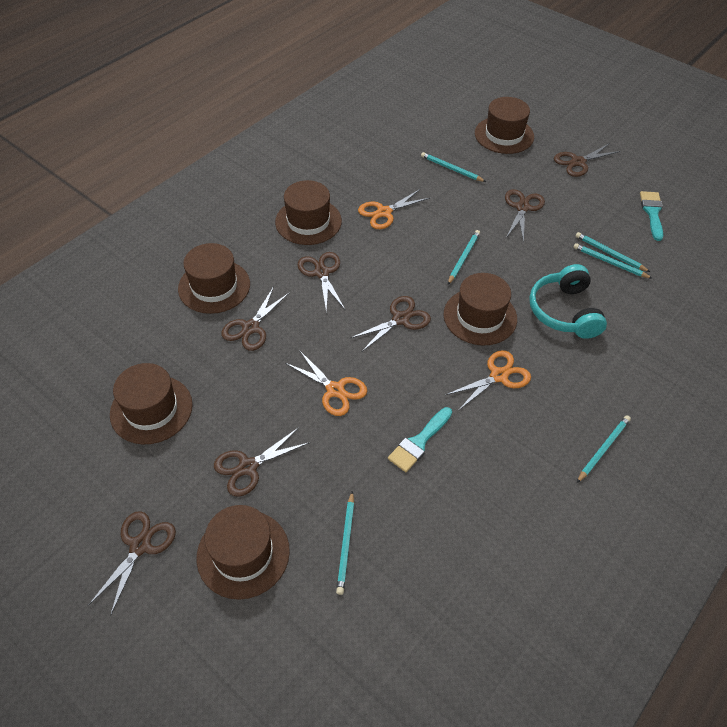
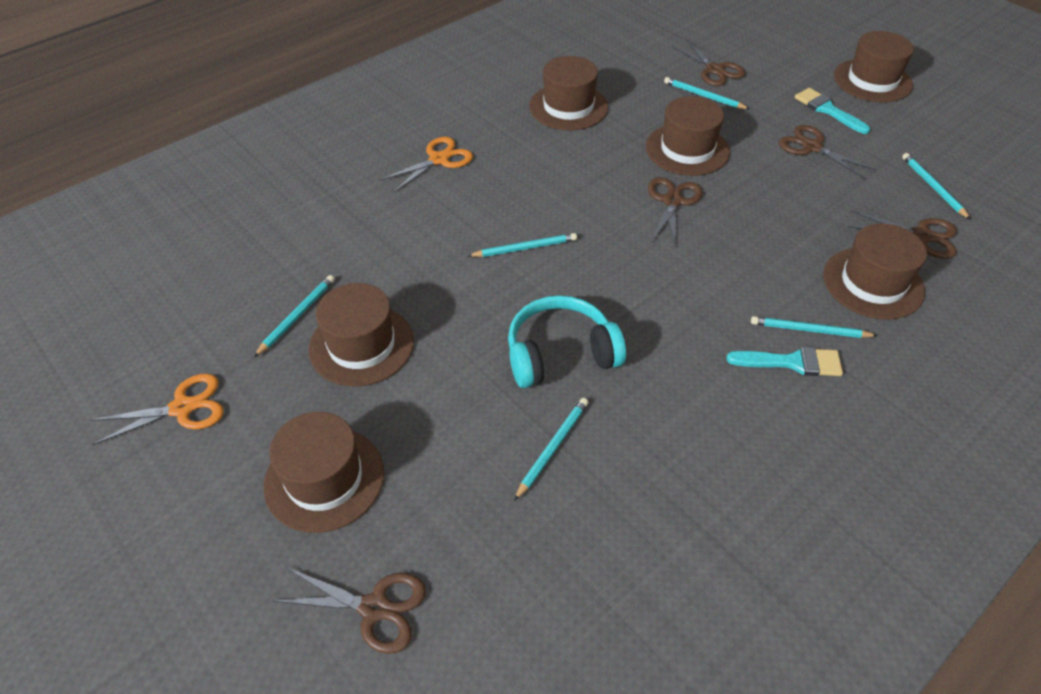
brown scissors: [88,511,176,616] [214,427,310,496] [221,286,290,351] [297,252,345,313] [351,296,431,351] [505,189,545,242] [554,143,621,177] = 7 -> [273,567,426,654] [648,177,703,248] [671,39,745,86] [779,125,876,179] [848,210,957,259] = 5
orange scissors: [285,350,367,416] [358,189,430,229] [446,350,531,411] = 3 -> [91,374,224,445] [380,137,473,193] = 2

